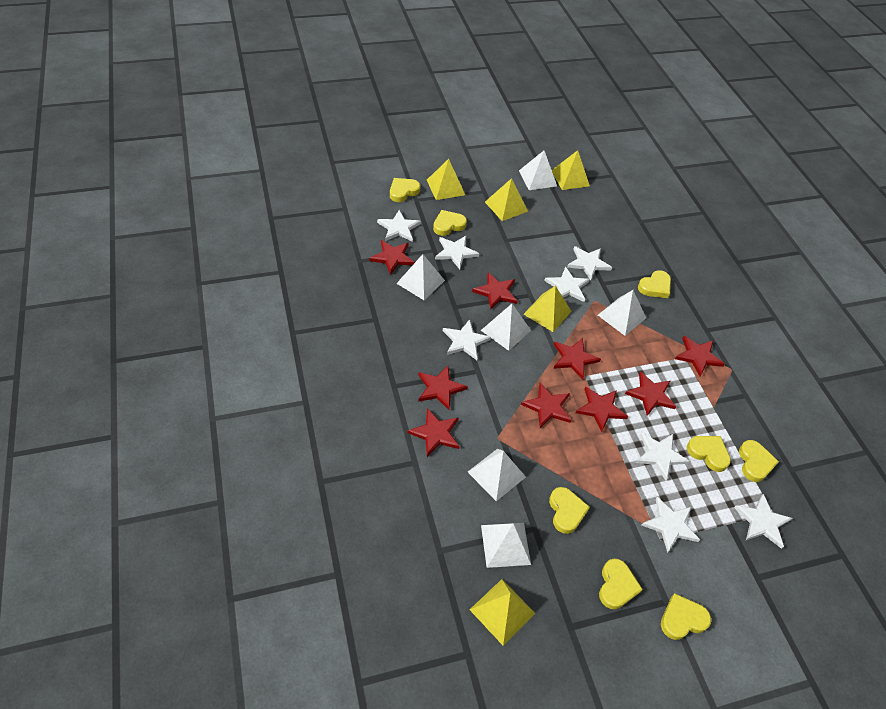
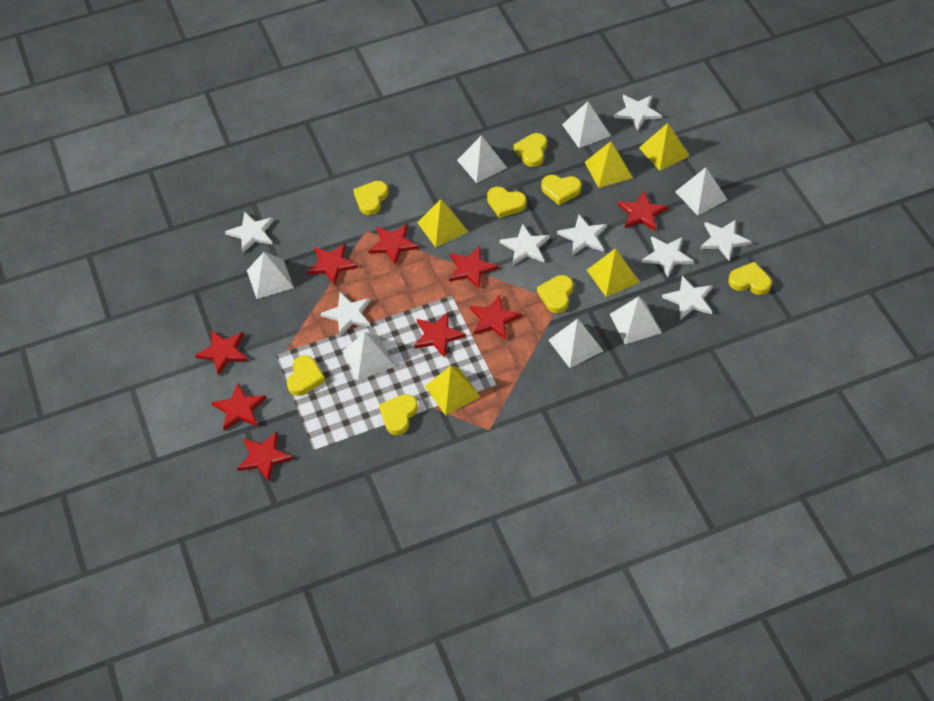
white pyramid: [396,254,445,300] [468,449,526,501] [481,304,531,351] [481,523,531,568] [519,151,557,190] [598,290,646,336] = 6 -> [247,252,294,299] [343,332,395,381] [457,135,507,183] [549,319,603,368] [562,101,611,148] [610,296,662,344] [675,167,728,216] = 7

